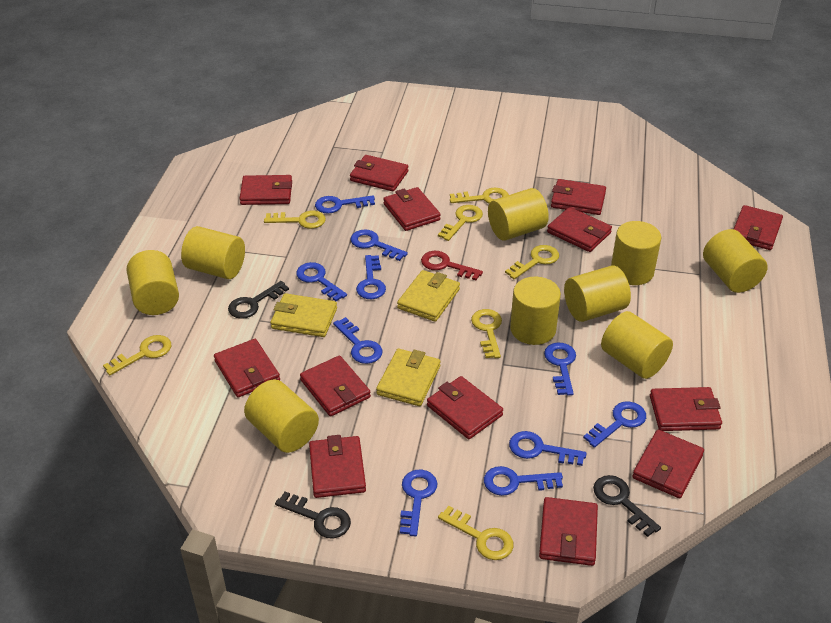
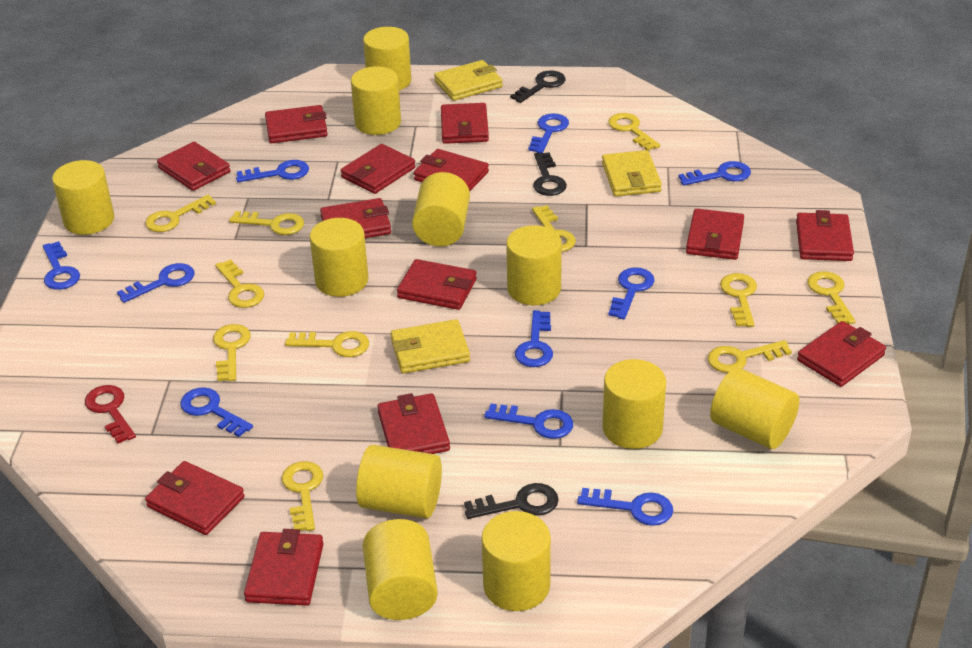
yellow cylinder: [126,250,179,315] [181,226,245,279] [244,380,319,453] [488,188,549,241] [510,277,561,345] [564,265,631,322] [601,311,673,379] [611,221,661,285] [703,229,768,293] = 9 -> [52,160,114,235] [310,218,368,297] [351,66,401,135] [356,445,442,519] [363,27,411,91] [363,519,438,620] [412,172,470,246] [481,511,551,611] [506,225,562,305] [602,359,666,449] [710,368,799,449] = 11
yellow key: [103,335,171,376] [264,211,326,229] [438,205,483,241] [438,506,514,560] [450,188,509,203] [471,309,502,358] [505,245,559,279] = 7 -> [145,195,216,232] [213,324,251,381] [215,259,265,308] [229,211,304,235] [281,461,323,531] [285,331,369,357] [532,205,576,252] [608,113,660,151] [708,340,792,373] [720,273,757,327] [807,271,855,324] = 11

